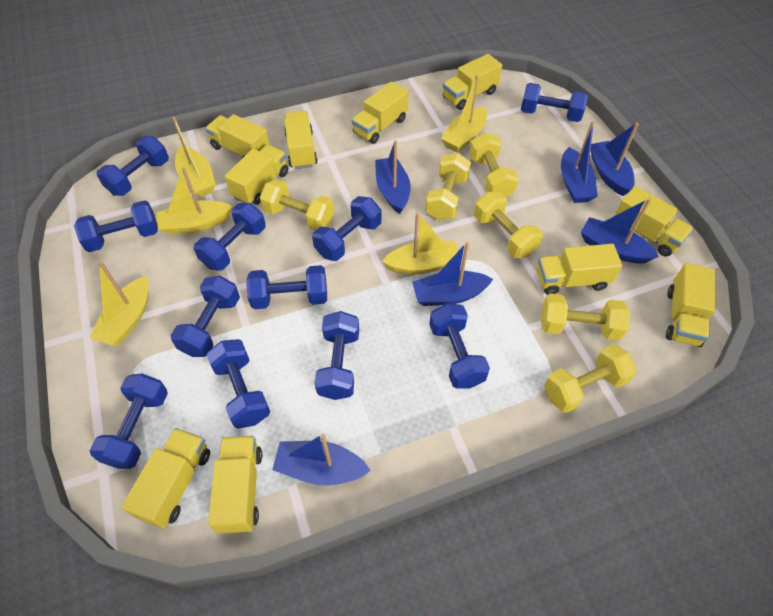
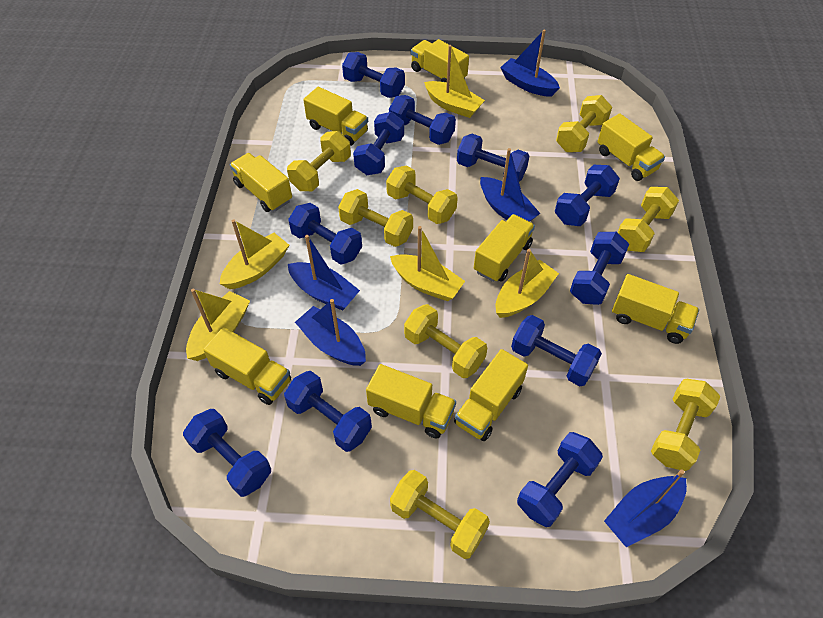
blue boat: [272,434,371,486] [375,140,411,214] [412,242,493,306] [561,121,598,203] [581,198,659,264] [591,123,639,196] = 6 -> [288,235,360,310] [295,299,366,366] [480,148,541,222] [500,30,560,97] [604,469,687,547] = 5
yellow dumbbell: [260,179,334,231] [425,153,471,220] [469,133,519,197] [474,192,542,258] [541,293,630,341] [544,344,637,413] = 6 -> [287,131,351,191] [338,189,413,247] [386,165,458,224] [390,470,490,559] [404,304,487,378] [556,95,612,152] [618,187,679,252] [651,379,721,471] = 8
yellow truck: [121,428,210,529] [206,114,270,158] [208,436,262,534] [225,145,288,205] [284,111,318,169] [352,82,409,144] [443,54,502,110] [537,244,622,295] [614,186,694,257] [666,263,716,347] = 10 -> [203,327,291,405] [230,153,292,212] [303,87,368,146] [366,364,456,438] [411,39,469,82] [454,349,528,441] [474,214,535,282] [598,114,665,181] [612,274,699,344] = 9

